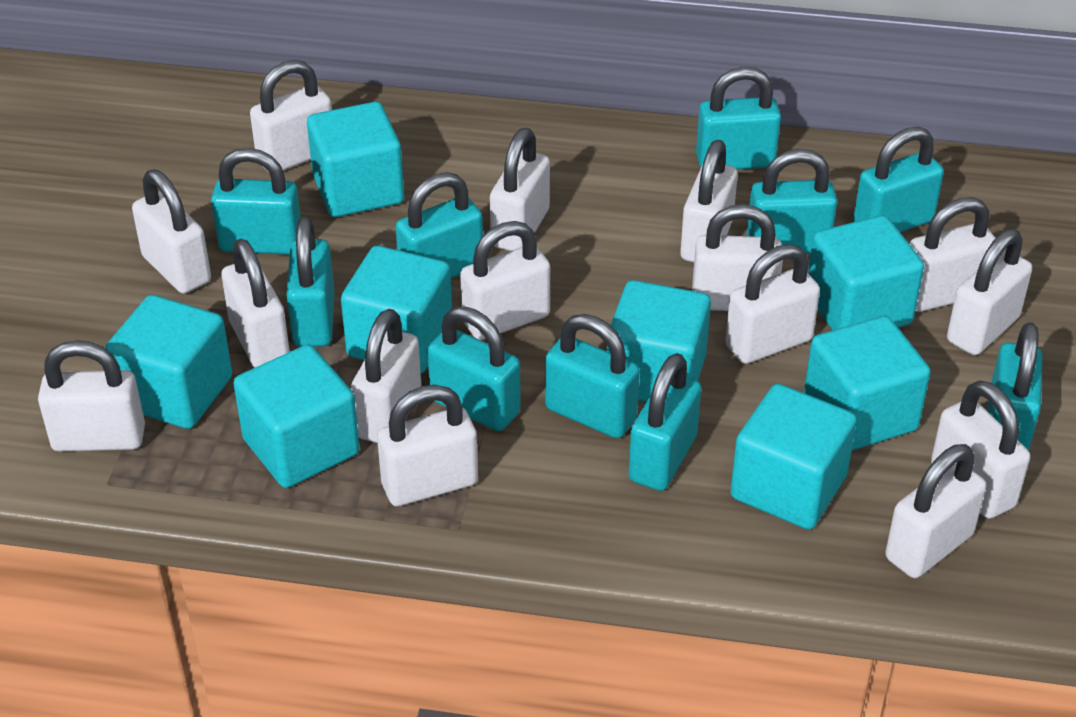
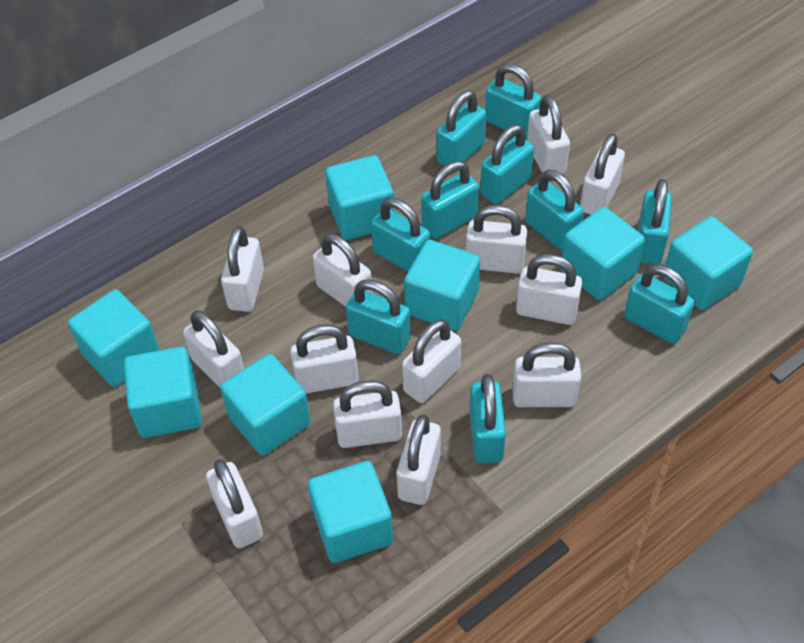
white padlock: [38,340,145,452] [132,169,211,294] [221,239,290,368] [250,60,332,172] [351,309,421,443] [377,385,478,506] [460,221,550,340] [490,128,550,251] [680,140,738,262] [692,204,783,311] [725,244,820,364] [885,444,986,578] [909,197,995,312] [931,380,1030,519] [947,229,1032,355] = 15 -> [183,310,244,387] [206,459,263,548] [221,226,264,312] [290,325,359,394] [313,234,373,307] [333,381,402,448] [396,415,441,505] [402,319,461,403] [466,205,527,274] [512,342,581,407] [516,254,582,325] [527,95,570,174] [580,133,625,215] = 13

